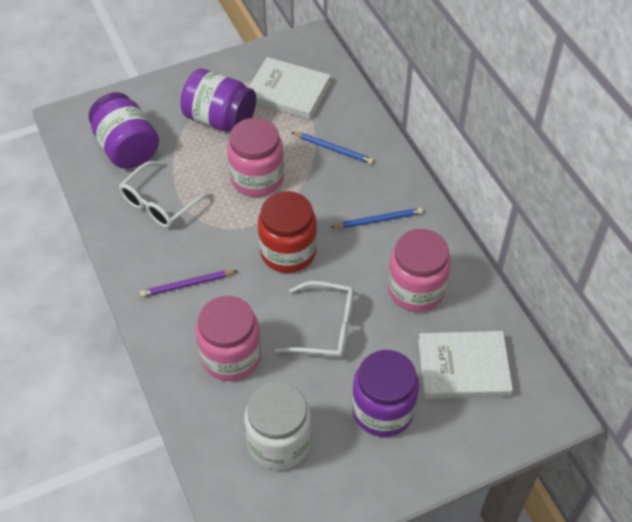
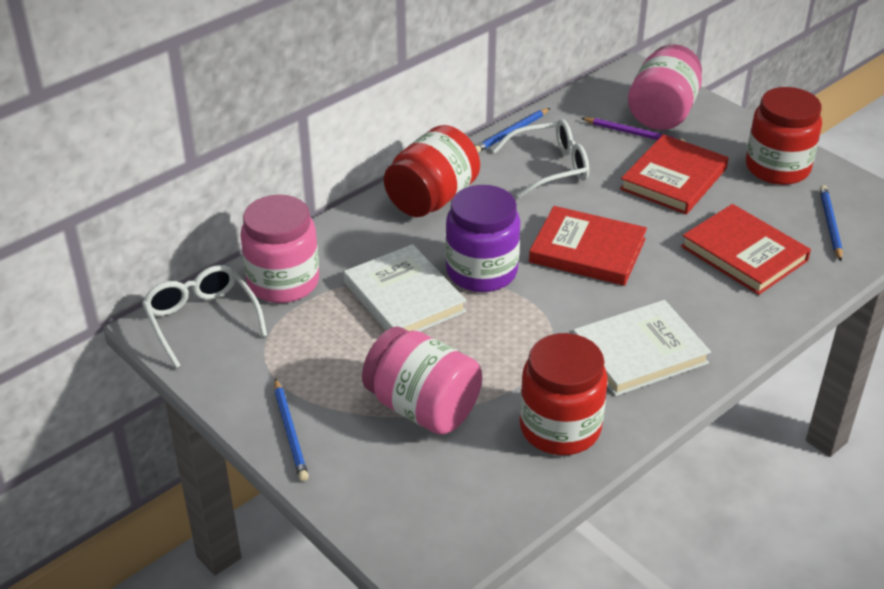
blue pencil: [292,132,374,164] [330,208,423,228] = 2 -> [274,378,309,481] [475,108,550,153] [819,185,843,261] = 3
purple jar: [89,92,159,169] [181,69,256,132] [352,350,419,437] = 3 -> [446,185,520,292] = 1
red book: none = 0 -> [529,206,647,286] [620,134,729,214] [681,204,811,295] = 3
red jar: [258,191,317,273] = 1 -> [384,125,480,217] [520,333,608,455] [746,87,822,185] = 3
white jar: [244,382,312,470] = 1 -> none = 0

